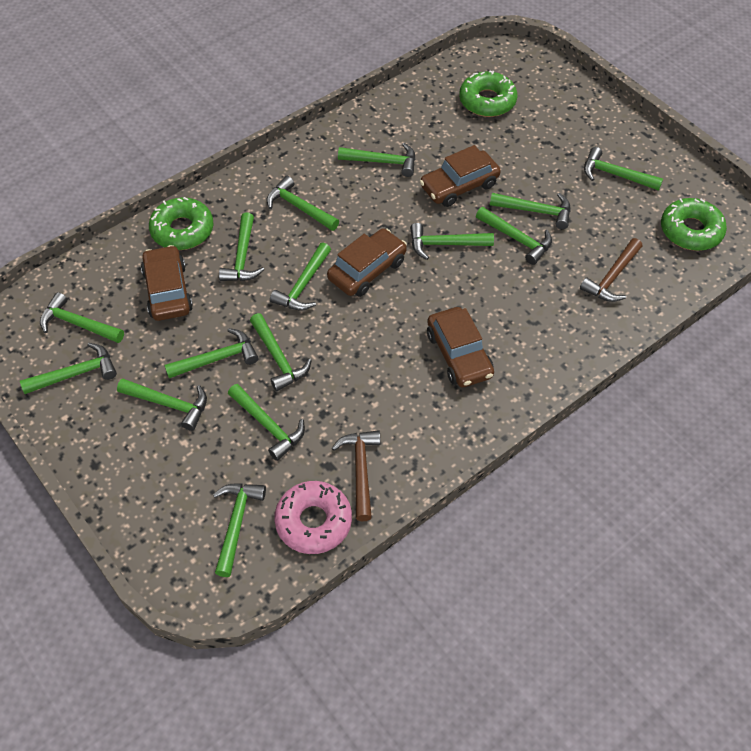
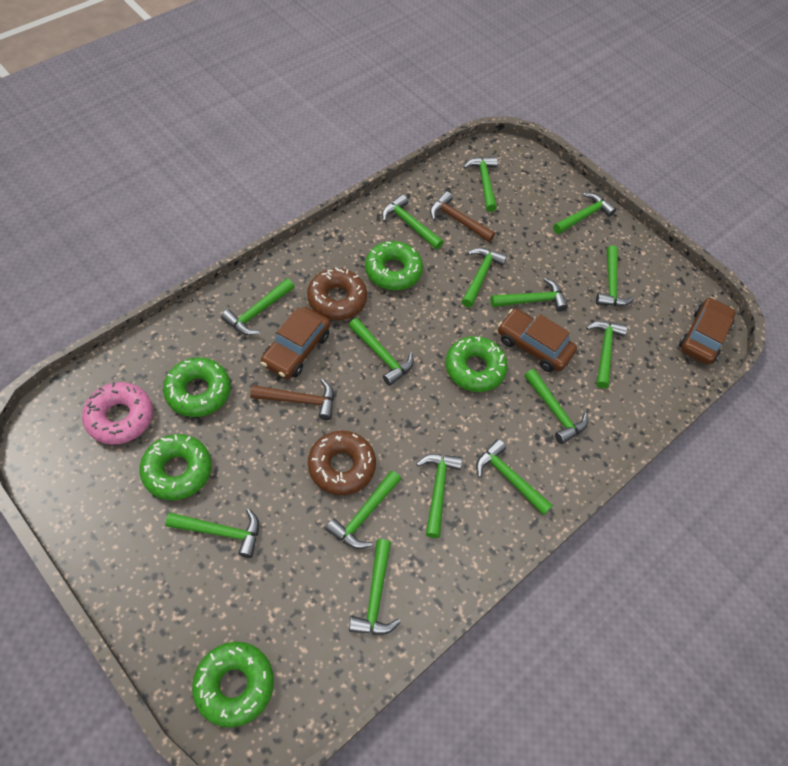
brown car: [141,245,193,321] [327,228,407,297] [420,145,501,207] [427,307,494,387] = 4 -> [261,307,330,379] [498,308,577,372] [679,297,736,364] = 3
brown donut: none = 0 -> [307,268,367,320] [308,431,376,495] = 2
green donut: [149,197,213,250] [459,71,517,117] [661,198,727,251] = 3 -> [140,434,212,500] [163,357,231,417] [192,642,274,727] [365,241,423,290] [445,336,508,392] = 5

